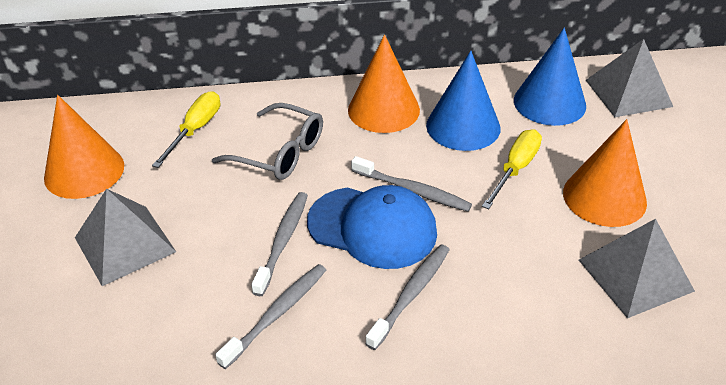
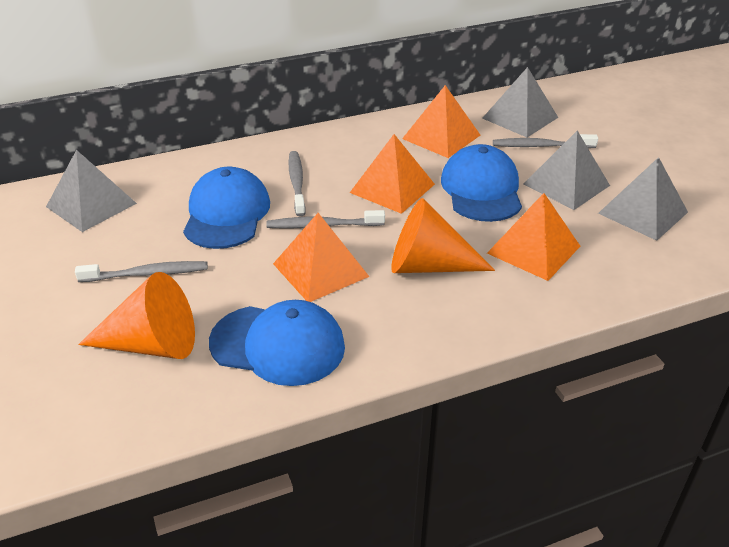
blue cap: [307,185,437,269] = 1 -> [183,167,270,249] [209,300,345,386] [441,144,522,222] = 3
blue cone: [426,51,500,151] [514,28,586,126] = 2 -> none = 0
grey glasses: [212,103,323,180] = 1 -> none = 0
grey pyramid: [75,189,176,286] [579,219,695,318] [586,39,673,117] = 3 -> [46,150,137,232] [482,67,558,137] [524,131,610,210] [598,157,688,241] = 4
orange cone: [44,95,124,199] [348,35,420,133] [563,119,647,227] = 3 -> [78,272,195,359] [391,198,495,273] = 2
orange pyramid: none = 0 -> [273,213,370,302] [350,134,435,214] [402,85,480,158] [487,193,580,281] = 4
yellow screwdriver: [152,91,220,168] [482,129,542,209] = 2 -> none = 0

